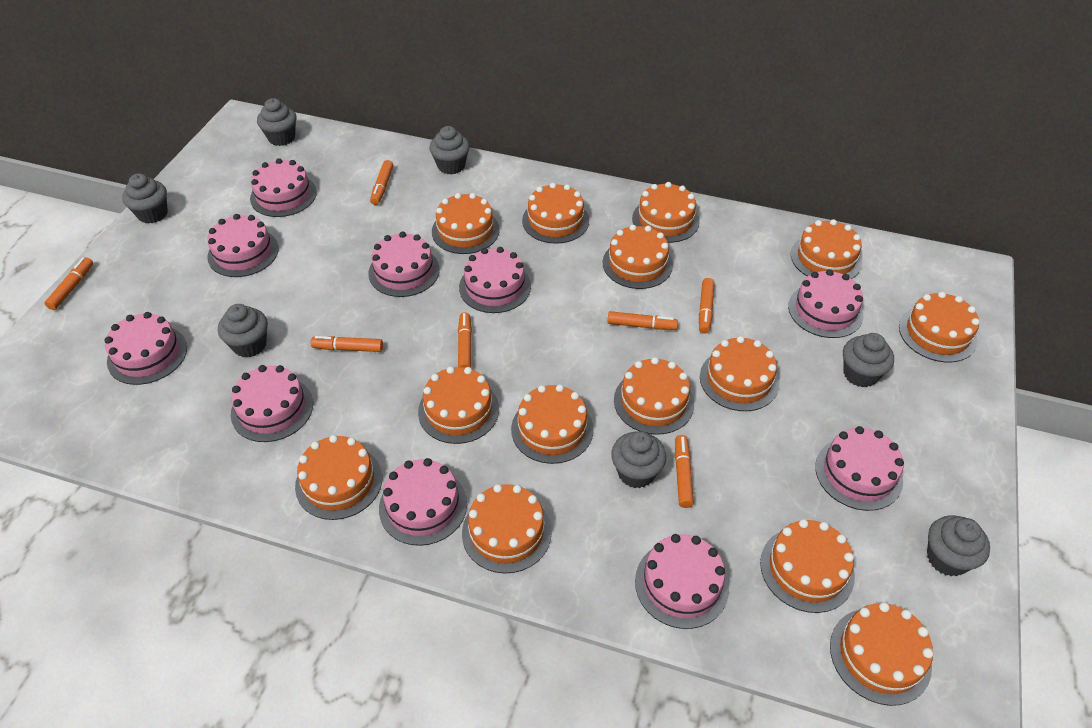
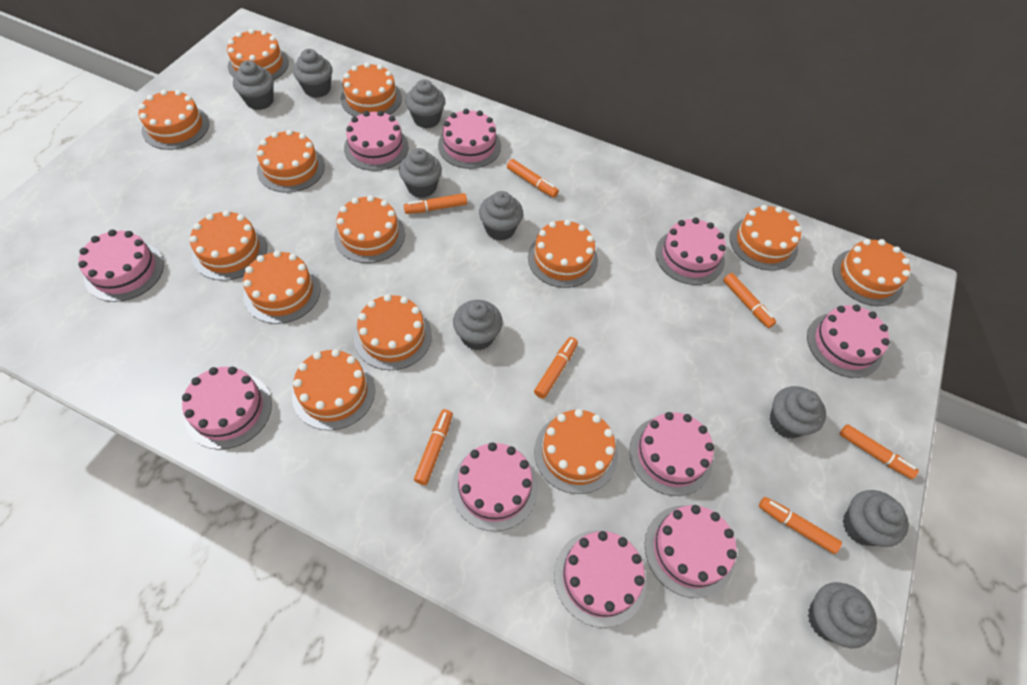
grey cupcake: [122,173,168,224] [218,304,268,358] [257,98,297,146] [429,126,470,175] [611,431,666,488] [843,333,894,387] [927,515,990,576] = 7 -> [233,60,274,110] [293,49,333,98] [399,148,442,198] [405,79,445,128] [453,300,503,350] [479,191,523,241] [770,386,826,438] [808,582,877,648] [843,490,909,547] = 9
orange cake: [295,435,382,520] [418,366,499,444] [432,193,500,254] [462,484,552,573] [511,384,594,464] [522,183,589,244] [603,225,673,289] [614,357,694,435] [632,182,700,243] [700,336,779,411] [760,519,855,613] [791,219,862,279] [830,602,934,706] [899,292,980,362] = 14 -> [139,90,209,150] [189,210,267,281] [227,29,289,80] [243,250,321,324] [257,129,325,193] [292,349,375,430] [334,195,405,263] [341,62,402,117] [354,294,432,370] [528,219,598,288] [534,409,618,494] [730,205,802,271] [832,239,910,306] = 13

